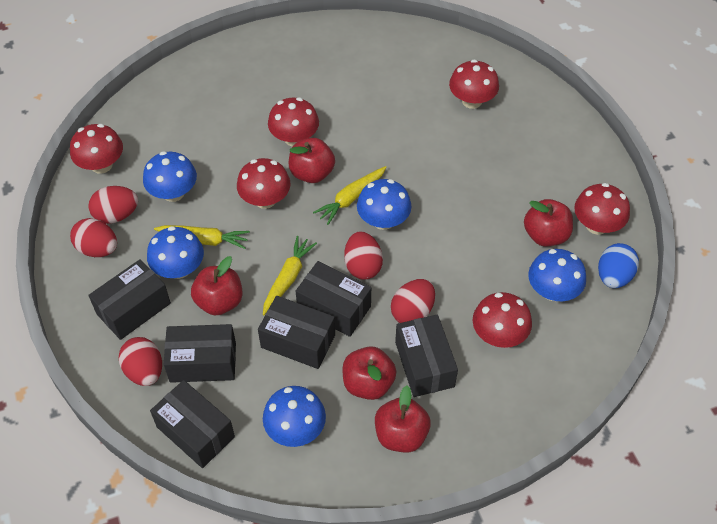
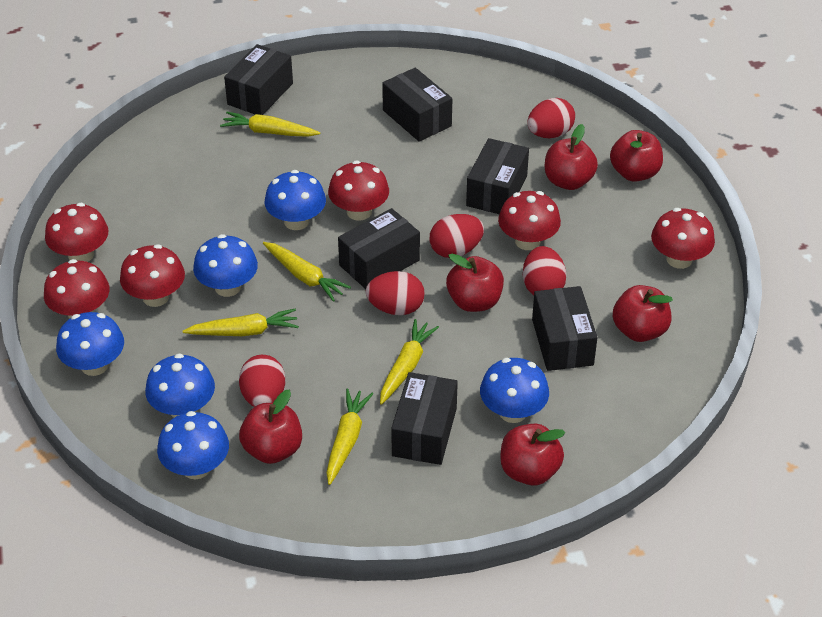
blue egg: [598,243,639,288] = 1 -> none = 0
blue mushroom: [143,151,197,202] [147,226,204,279] [263,386,326,447] [357,179,411,230] [528,249,586,301] = 5 -> [56,312,124,376] [145,353,215,418] [157,411,229,480] [193,234,258,297] [264,170,326,230] [480,358,549,423] = 6
red apple: [191,256,243,316] [289,138,335,183] [343,346,396,400] [375,385,431,453] [524,199,573,247] = 5 -> [239,390,302,464] [446,254,504,312] [501,424,565,485] [545,124,598,190] [610,130,663,182] [613,285,673,342] = 6
yellow carrot: [154,225,250,249] [263,236,317,315] [313,166,386,225] = 3 -> [182,309,299,336] [220,112,320,137] [263,242,351,302] [326,388,373,485] [380,319,439,405] = 5

